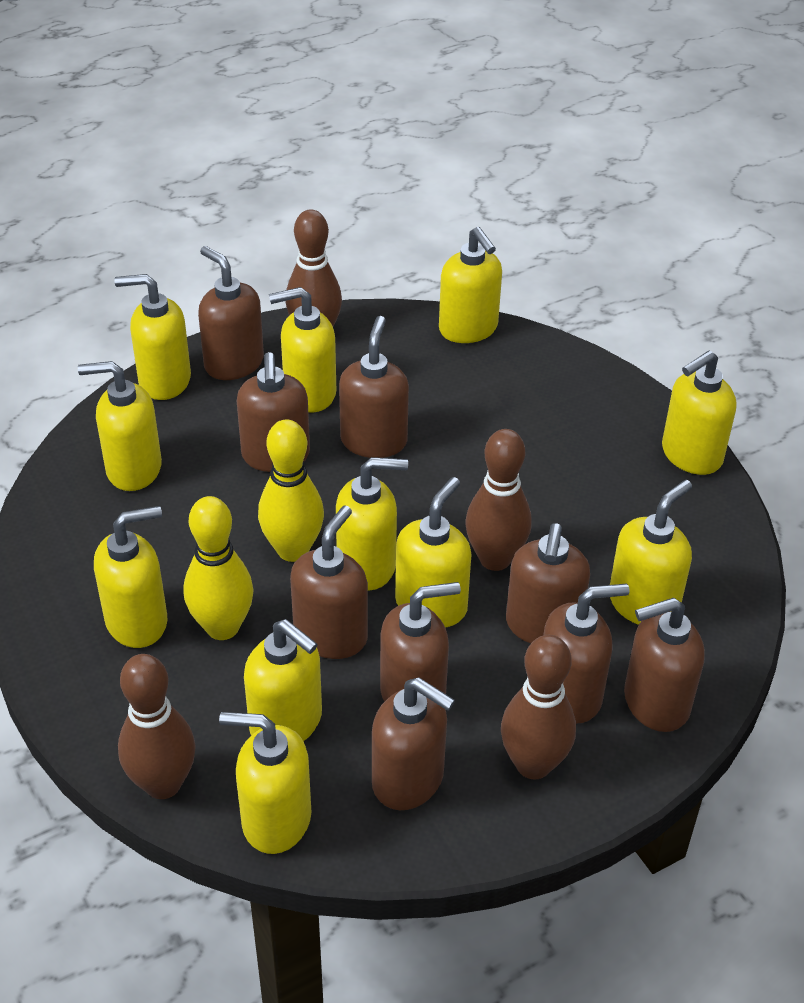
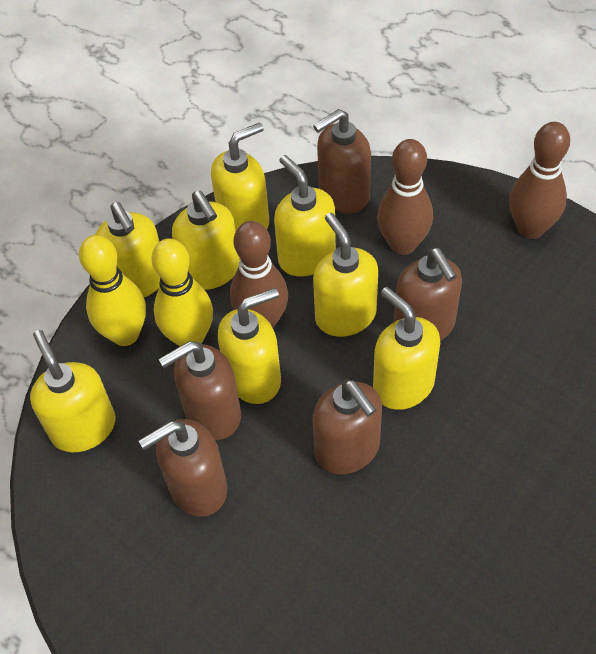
brown bowling pin: [118,654,196,799] [285,209,342,326] [465,429,532,571] [501,635,576,779] = 4 -> [230,221,288,328] [377,139,433,255] [510,122,570,239] = 3
brown soap dispenser: [198,246,264,380] [237,352,310,472] [290,506,368,659] [339,316,409,458] [372,677,455,810] [380,582,461,702] [506,523,590,643] [543,583,629,724] [624,598,705,732] = 9 -> [139,419,227,517] [159,341,241,440] [313,109,371,214] [313,379,382,474] [394,248,462,341] = 5
yellow soap dispenser: [78,361,162,491] [94,506,167,648] [114,274,191,400] [219,712,311,854] [244,619,322,741] [269,287,336,413] [336,457,408,591] [395,477,472,627] [439,227,502,343] [610,480,692,625] [662,351,736,475] = 11 -> [30,330,115,452] [95,202,160,297] [172,191,240,290] [211,122,269,230] [218,288,281,404] [274,155,336,277] [313,213,378,337] [373,287,440,410] = 8

